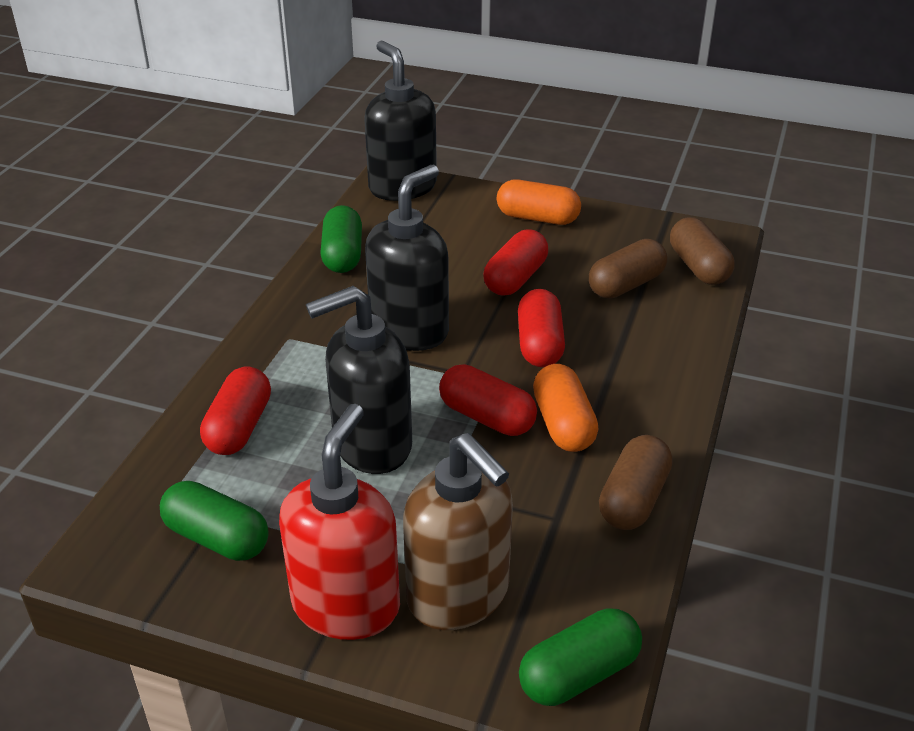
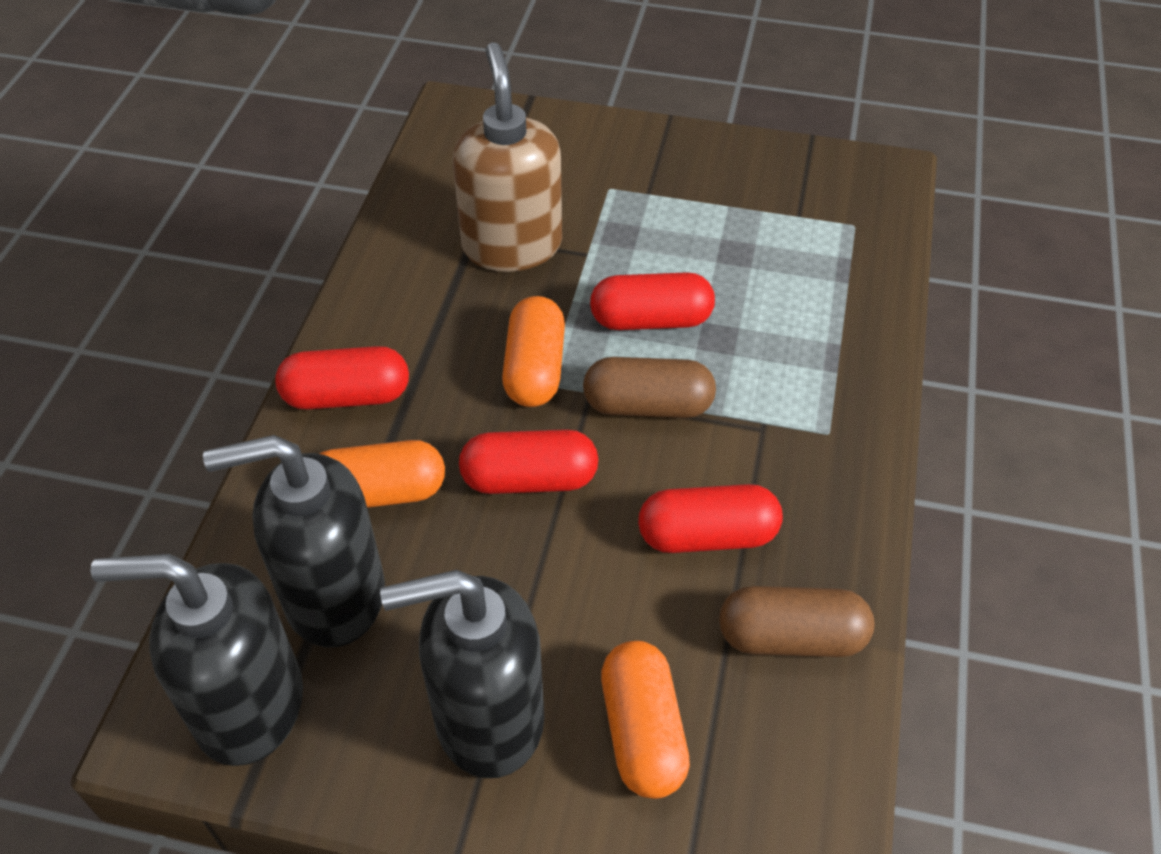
brown capsule: [589,239,667,298] [599,435,673,530] [670,217,734,285] = 3 -> [583,357,716,418] [719,586,874,657] = 2
green capsule: [160,481,269,561] [320,205,362,273] [519,608,642,706] = 3 -> none = 0
orange capsule: [497,180,581,225] [533,364,598,452] = 2 -> [319,440,445,508] [502,296,565,407] [601,641,690,799] = 3
red soap dispenser: [279,404,400,640] = 1 -> none = 0

